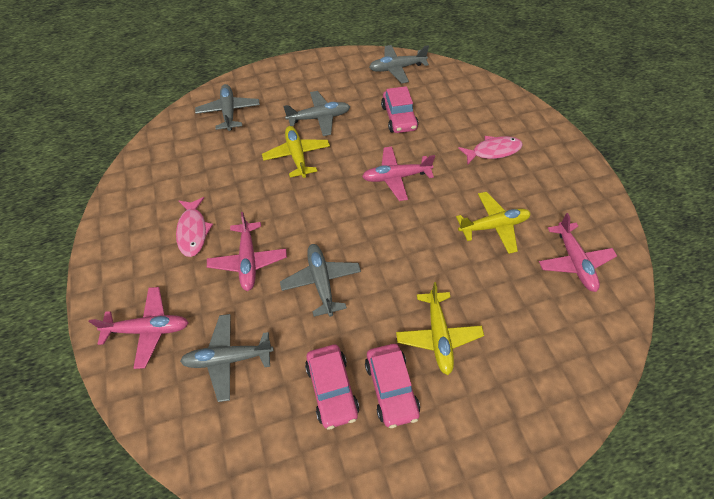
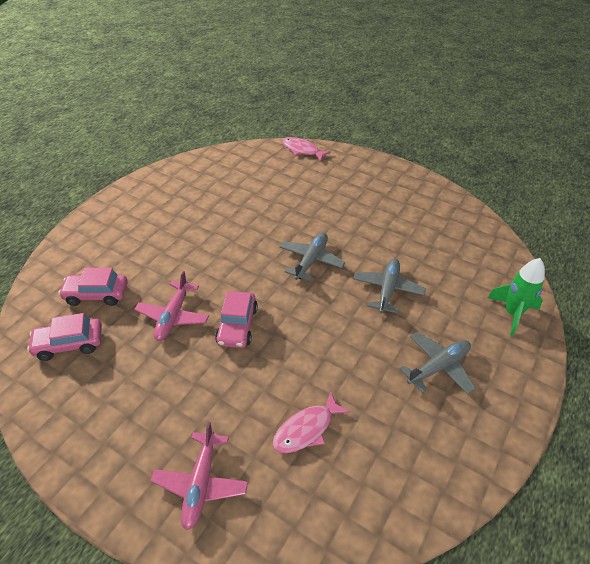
green rocket: none = 0 -> [488,258,545,336] = 1
grey plane: [180,314,274,402] [195,84,260,131] [280,244,361,317] [284,91,350,136] [369,45,429,83] = 5 -> [280,233,345,281] [353,259,426,313] [400,332,476,394] = 3
pink plane: [89,287,189,369] [207,212,287,291] [362,146,435,201] [539,213,617,292] = 4 -> [134,271,209,341] [151,422,248,531] = 2
yellow plane: [262,126,330,178] [396,282,484,375] [456,192,531,254] = 3 -> none = 0

